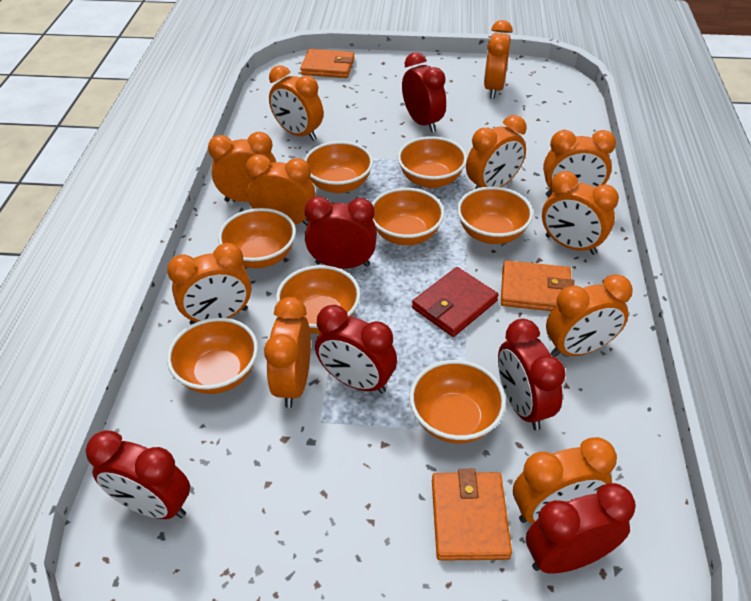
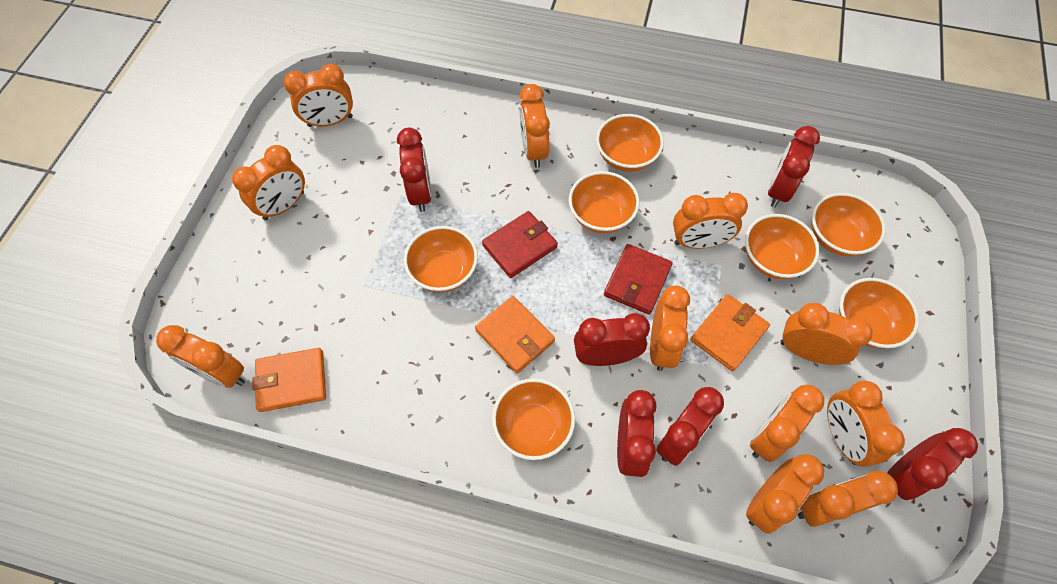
orange bowl: [167,318,258,394] [218,208,296,268] [276,265,361,334] [304,141,373,193] [372,188,445,245] [397,136,467,188] [409,360,506,443] [457,186,533,244] = 8 -> [404,226,478,292] [492,378,575,460] [569,171,639,233] [596,114,664,172] [745,214,820,279] [812,193,886,256] [839,278,919,348] = 7
red wallet: [412,267,498,337] = 1 -> [482,211,558,278] [604,244,673,315] = 2

